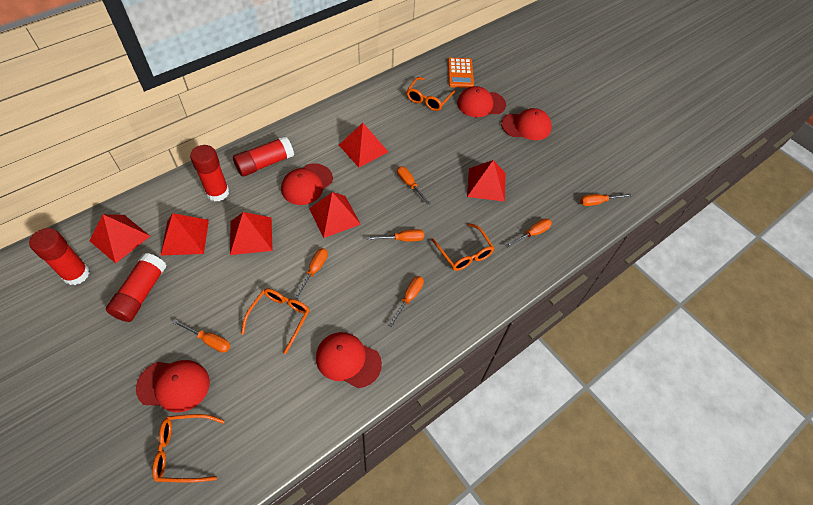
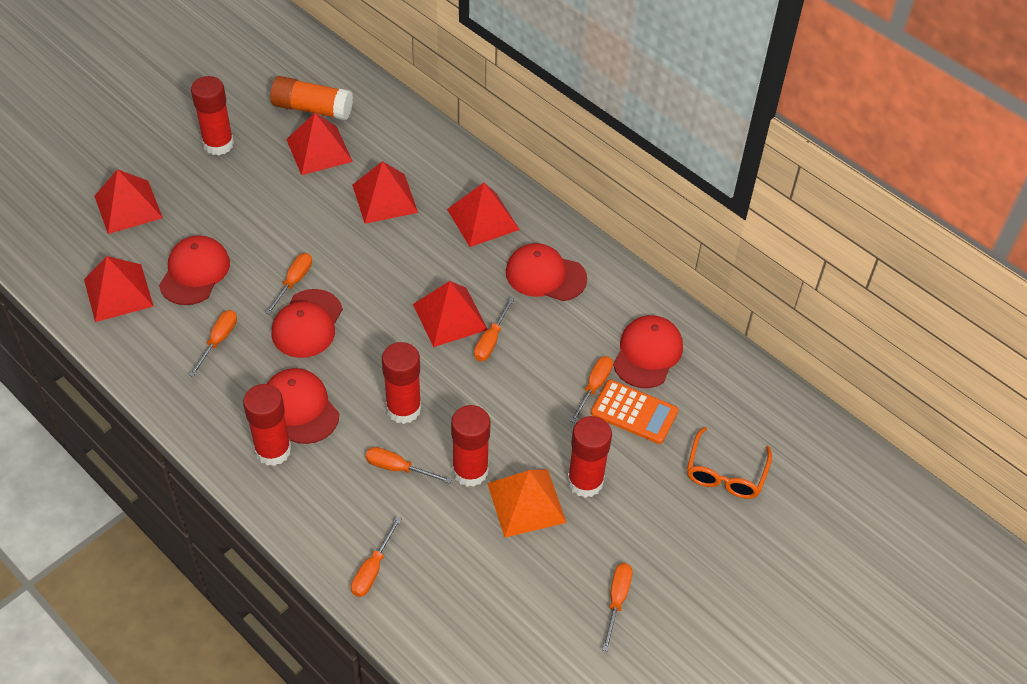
orange glasses: [152,414,224,482] [241,288,310,354] [407,77,456,111] [431,223,494,271] = 4 -> [687,427,772,499] = 1
orange glue stick: none = 0 -> [270,76,353,120] = 1
orange pyramid: none = 0 -> [487,469,567,538] = 1
red glue stick: [29,228,90,285] [106,253,167,322] [190,145,229,201] [233,136,294,177] = 4 -> [191,76,234,155] [243,384,291,466] [382,342,422,424] [451,405,491,487] [567,416,612,498] = 5

